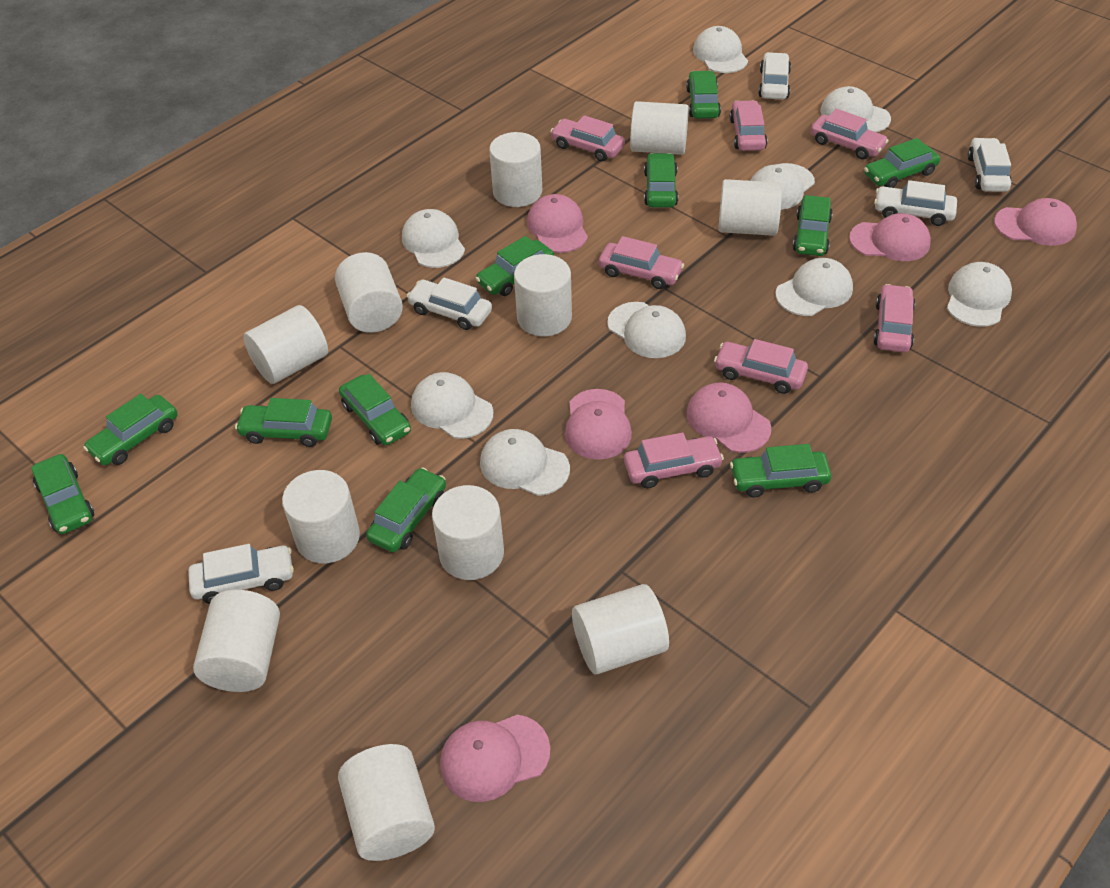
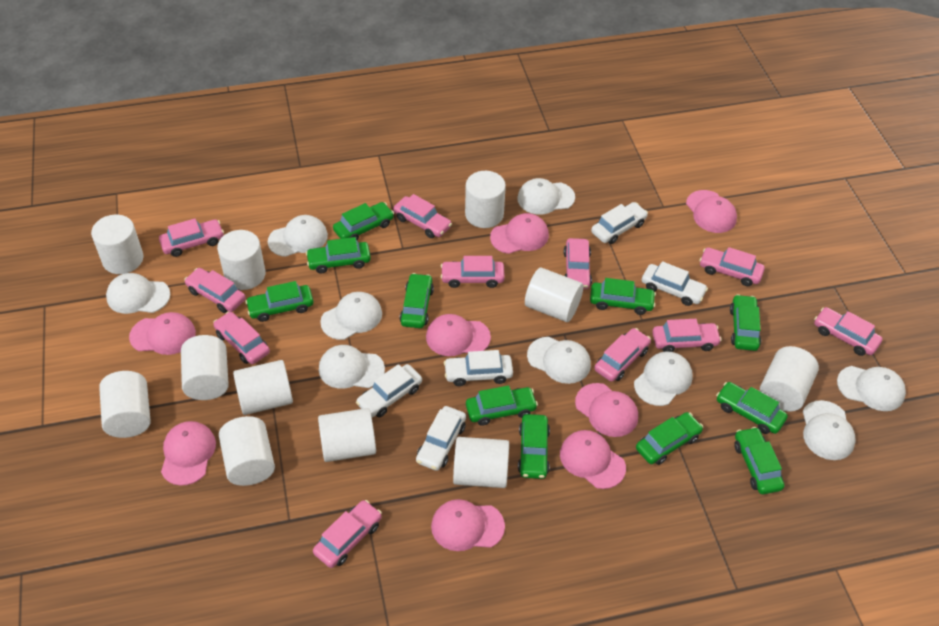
pink cap: [440,715,550,802] [527,194,588,253] [565,389,632,460] [686,382,771,453] [849,213,931,261] [994,198,1077,246] = 6 -> [129,312,196,355] [161,421,216,486] [426,314,491,356] [431,499,505,551] [490,213,549,254] [560,430,626,489] [575,383,638,437] [686,190,737,233] = 8
pink car: [550,115,625,161] [599,236,684,289] [624,433,724,488] [714,339,808,394] [730,100,767,151] [811,109,889,160] [873,284,915,352] = 7 -> [159,218,224,257] [184,268,246,313] [213,312,270,364] [313,500,382,568] [393,194,452,238] [441,256,505,288] [564,238,592,289] [594,328,651,382] [652,319,722,352] [699,247,765,286] [814,307,883,356] = 11

